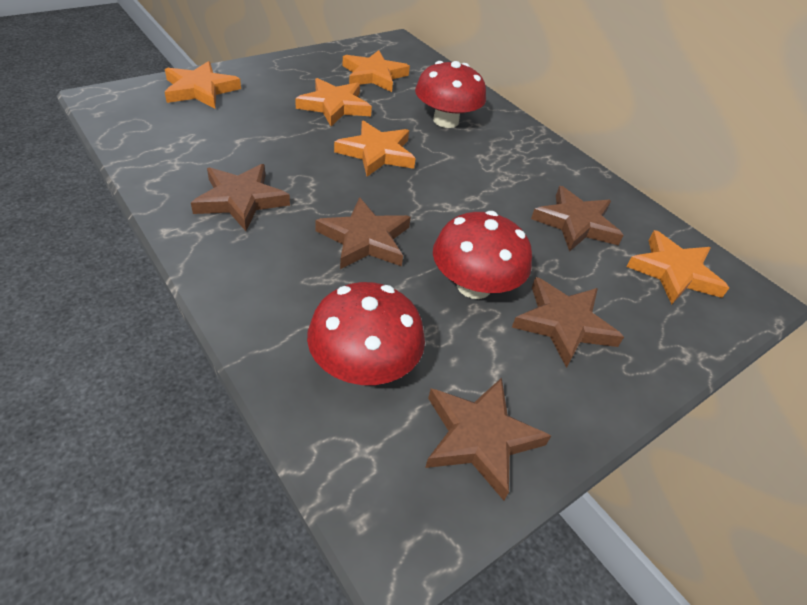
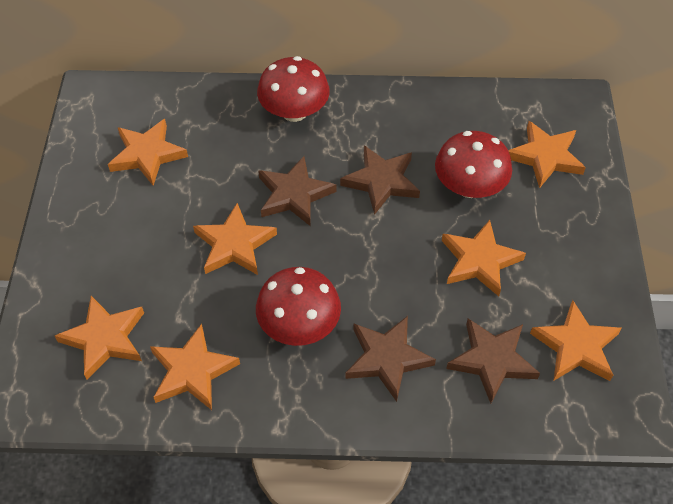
brown star: [191,164,290,231] [315,197,411,269] [425,378,551,501] [512,277,624,368] [531,186,624,252] = 5 -> [258,156,336,226] [340,145,420,215] [345,316,436,402] [446,319,540,404] = 4
orange star: [165,61,241,108] [295,78,372,126] [334,121,416,177] [343,50,410,92] [626,230,729,305] = 5 -> [55,296,144,380] [108,119,188,186] [150,324,240,410] [193,203,277,275] [442,220,526,296] [508,121,586,188] [530,300,622,381] = 7

